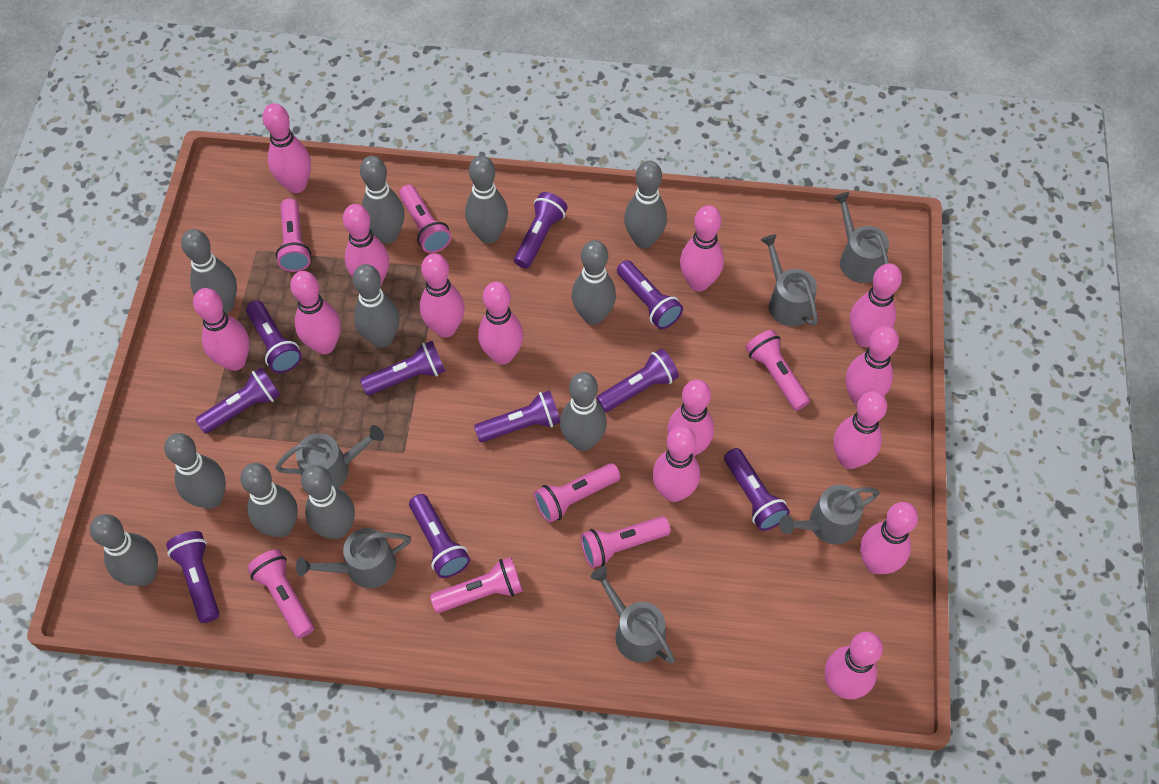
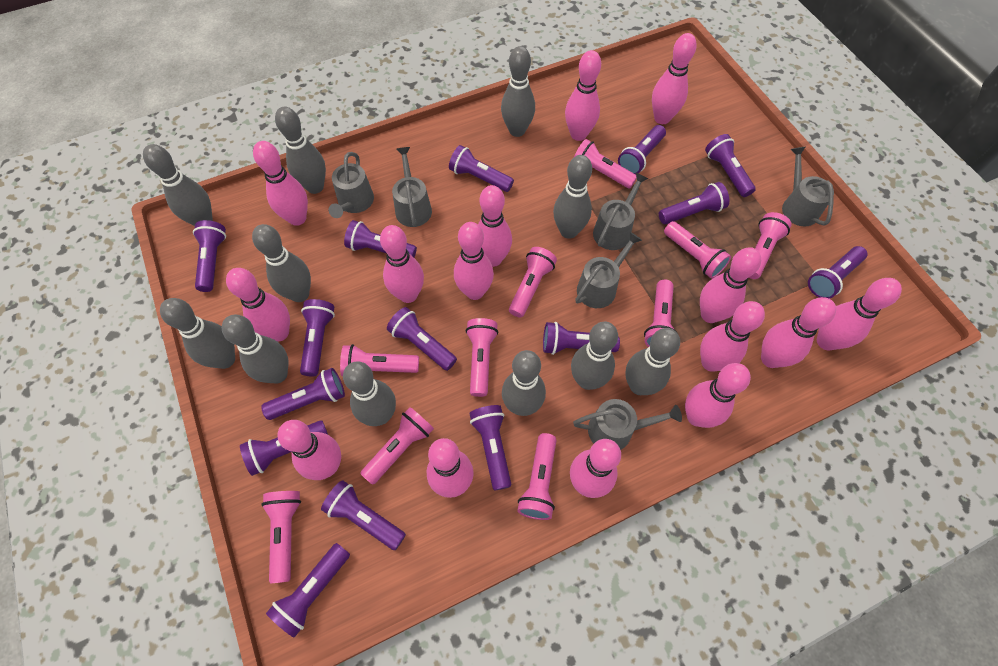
pink bowling pin: [193,288,250,371] [262,103,311,193] [290,271,341,354] [343,204,389,286] [420,253,465,338] [478,282,523,365] [652,426,700,502] [667,379,714,456] [680,205,724,292] [825,632,883,700] [833,391,887,469] [846,326,899,405] [850,263,902,347] [860,502,918,574] = 14 -> [226,268,290,342] [253,141,308,226] [277,420,341,480] [380,225,424,303] [427,438,474,498] [454,222,494,300] [478,185,512,267] [565,50,601,141] [570,439,621,498] [652,33,697,124] [685,363,751,428] [700,247,761,323] [700,301,765,372] [761,297,836,368] [817,278,902,351] = 15
pink flashlight: [247,549,314,639] [276,198,311,272] [399,185,451,253] [430,557,523,613] [534,463,620,523] [581,516,671,568] [745,330,810,411] = 7 -> [261,491,301,584] [340,344,419,376] [360,407,434,485] [466,318,498,397] [509,247,557,318] [517,433,557,520] [574,139,637,188] [644,279,675,347] [664,221,731,279] [749,212,791,279] = 10
purple flashlight: [166,531,219,623] [195,367,280,434] [246,300,302,373] [360,341,445,395] [409,494,470,578] [474,390,560,442] [514,192,567,269] [596,349,679,412] [617,260,683,329] [724,448,790,531] = 10 -> [193,220,226,292] [240,421,328,476] [261,368,345,420] [266,543,350,638] [300,299,335,376] [321,480,406,550] [344,220,417,257] [387,307,457,371] [449,145,514,192] [469,405,511,490] [543,322,620,355] [618,125,666,174] [659,182,729,224] [705,134,756,197] [808,246,867,299] = 15

